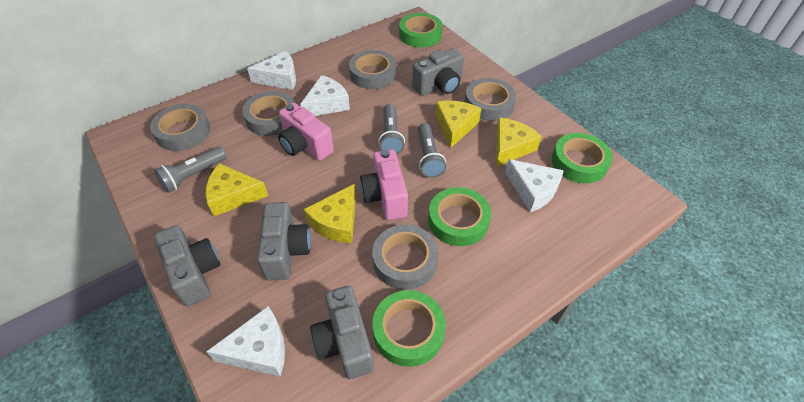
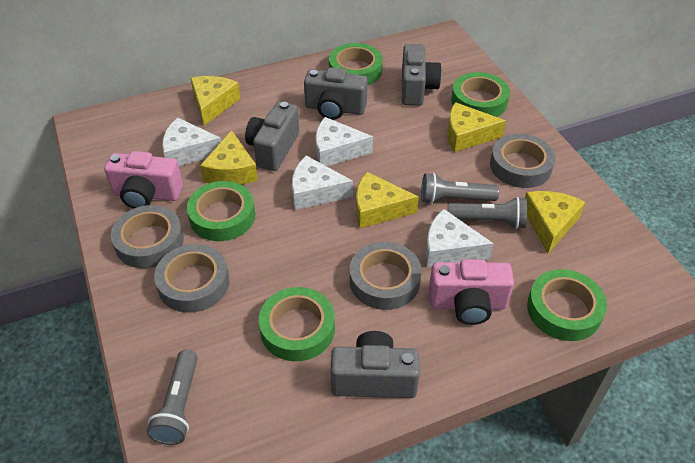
green tape: [372,290,446,367] [399,13,443,48] [428,187,491,246] [552,133,613,183] = 4 -> [187,181,255,241] [259,287,335,361] [329,43,383,85] [451,72,510,117] [527,269,607,341] = 5
grey tape: [150,104,210,151] [242,91,295,136] [349,50,396,89] [372,225,439,290] [465,78,516,121] = 5 -> [111,205,184,268] [154,244,229,313] [350,242,422,310] [490,134,555,188] = 4
yellow cheese: [205,163,268,216] [304,184,356,243] [435,101,482,149] [496,117,542,167] = 4 -> [191,76,241,126] [200,130,258,185] [356,172,419,229] [447,102,506,152] [525,191,585,253] = 5

